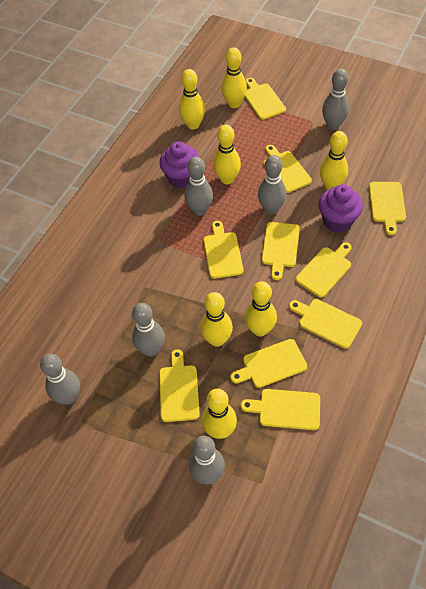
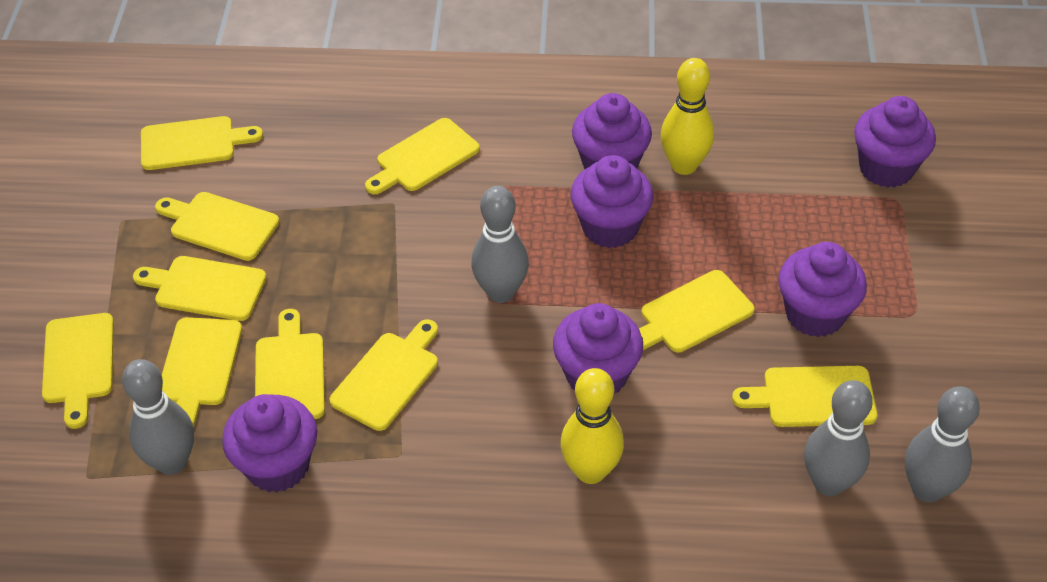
grey bowling pin: [40,353,80,405] [132,303,165,357] [184,157,213,216] [188,436,225,485] [258,155,287,214] [322,69,349,130] = 6 -> [122,359,194,475] [471,186,529,303] [804,380,873,496] [905,386,980,502] = 4
purple cupcake: [159,141,200,189] [319,184,363,232] = 2 -> [222,394,317,493] [553,303,643,396] [570,155,654,248] [572,93,652,169] [778,242,867,337] [854,96,936,188] = 6
yellow bowling pin: [179,69,205,129] [200,292,233,347] [202,389,237,439] [213,125,241,184] [221,47,247,108] [245,281,277,337] [320,131,348,190] = 7 -> [561,368,624,484] [661,58,714,175] = 2

